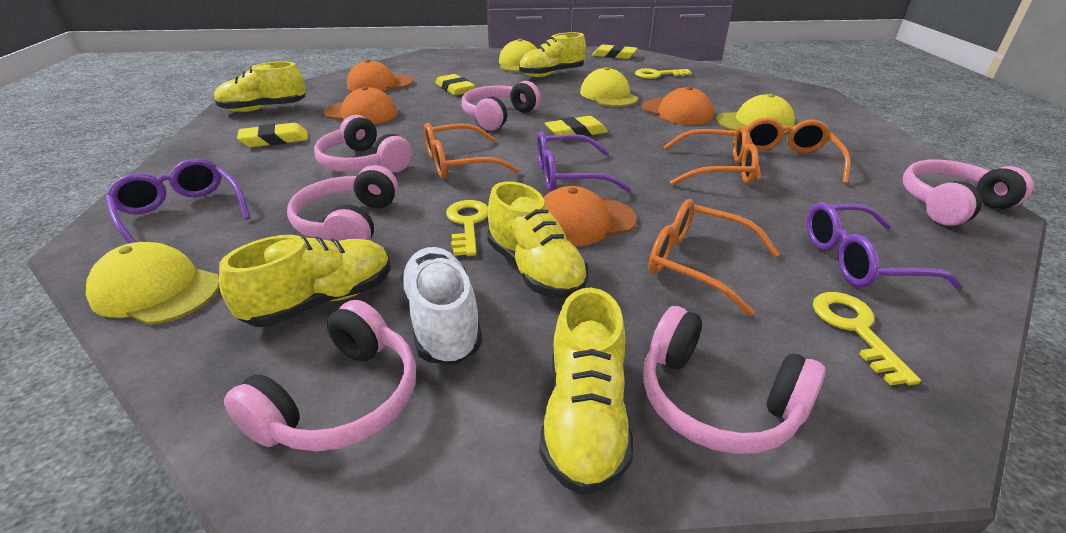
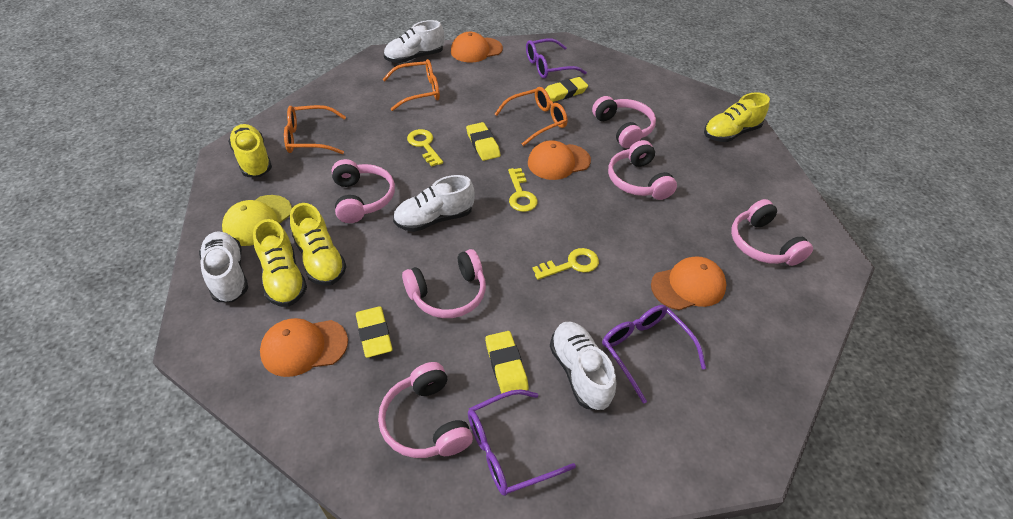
orange glasses: [424,123,519,179] [649,199,780,316] [663,126,758,186] [746,118,851,184] = 4 -> [284,105,346,154] [383,59,440,111] [495,87,568,146] = 3
white shoe: [399,247,483,365] = 1 -> [199,231,248,302] [384,20,444,63] [393,175,475,232] [550,322,616,410] = 4
yellow cap: [86,242,219,325] [499,39,537,72] [580,67,638,107] [716,94,795,133] = 4 -> [222,195,292,246] = 1
yellow shoe: [214,62,306,112] [219,235,391,327] [487,181,589,298] [519,32,586,77] [539,288,633,495] = 5 -> [228,124,272,177] [253,219,307,307] [290,203,347,286] [704,92,770,142] = 4

